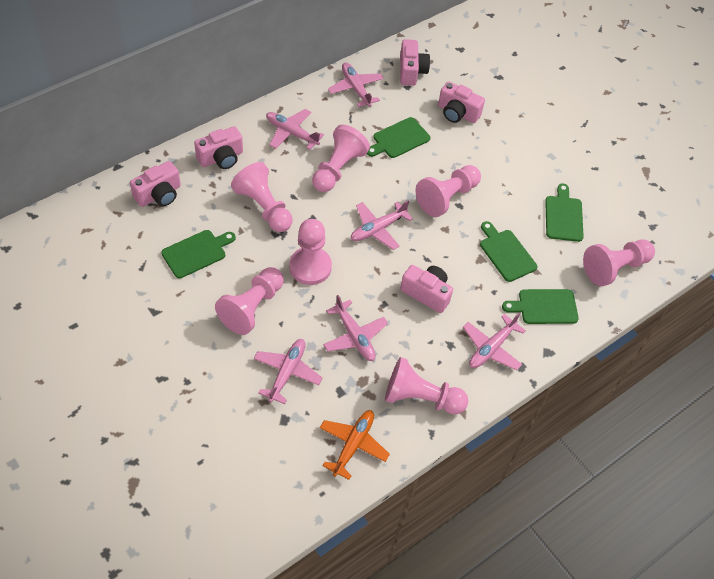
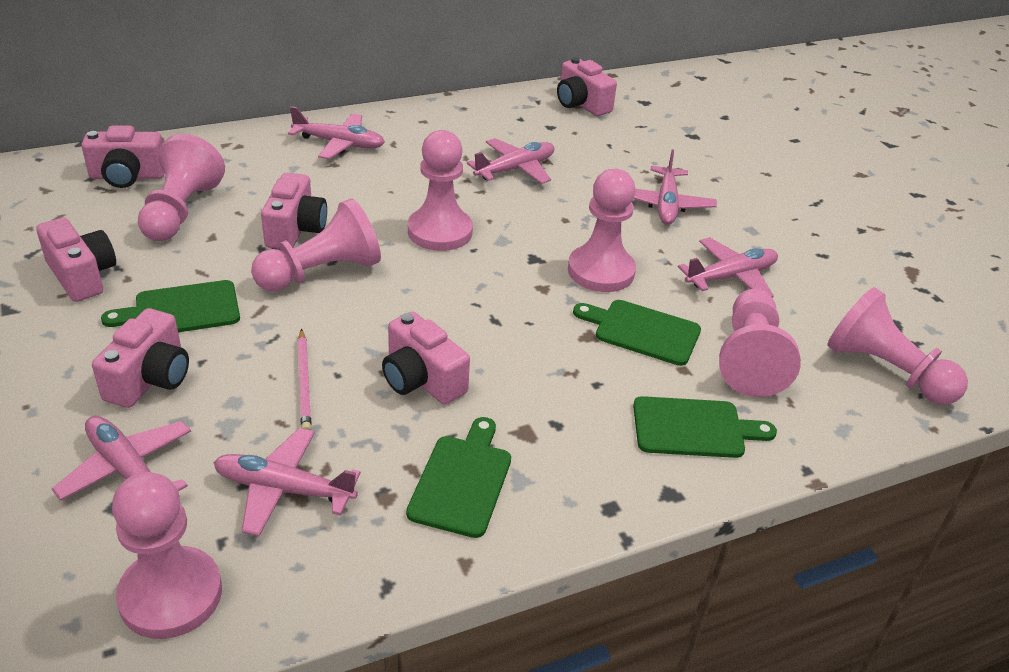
green cutting board: [161,230,236,278] [367,117,430,158] [480,221,537,282] [502,289,579,324] [545,184,584,242] = 5 -> [101,280,240,332] [406,417,511,538] [573,300,701,366] [633,396,777,458] = 4
orange plane: [320,410,390,480] = 1 -> none = 0
pink camera: [130,161,181,207] [194,126,243,169] [400,39,430,86] [400,265,453,313] [438,81,485,123] = 5 -> [36,217,116,302] [81,126,165,188] [92,308,189,408] [261,173,327,249] [382,311,470,405] [557,57,617,116] = 6
pink pencil: none = 0 -> [298,329,312,430] = 1

